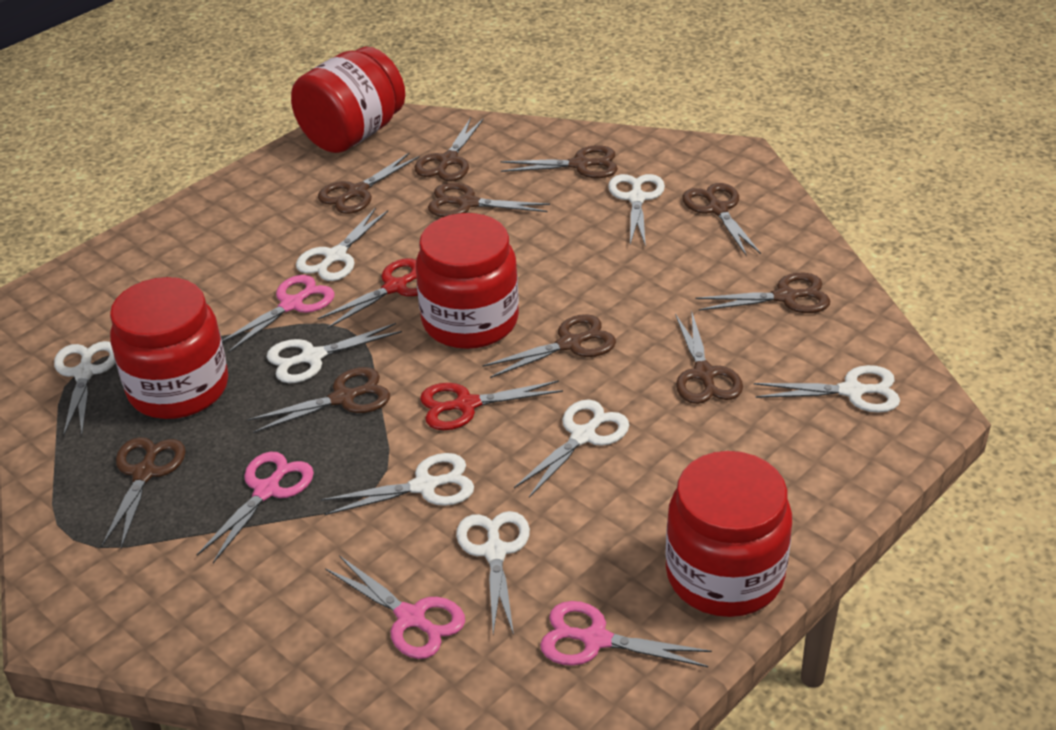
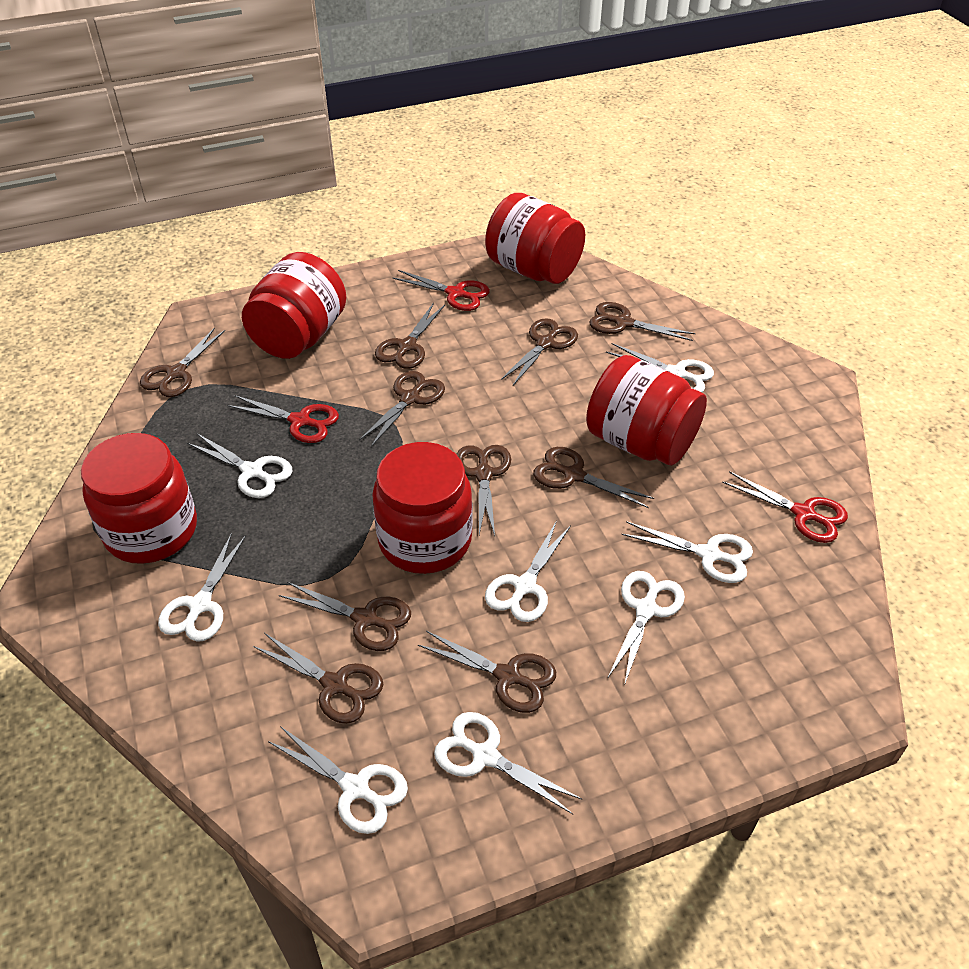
pink scissors: [197,452,314,563] [222,275,335,353] [325,555,465,659] [540,601,712,667] = 4 -> none = 0
red jar: [110,277,228,419] [291,47,405,153] [416,213,519,349] [665,451,792,617] = 4 -> [81,433,197,564] [242,252,347,359] [372,442,473,574] [485,193,585,284] [586,355,707,465] = 5
red scissors: [317,258,418,329] [420,380,563,430] = 2 -> [227,395,339,443] [392,270,490,311] [722,471,848,543] = 3

